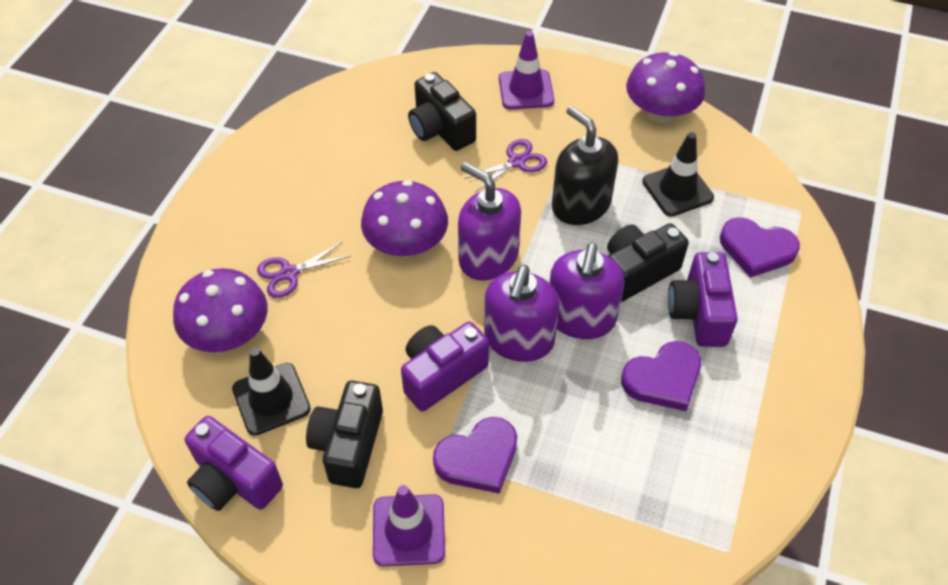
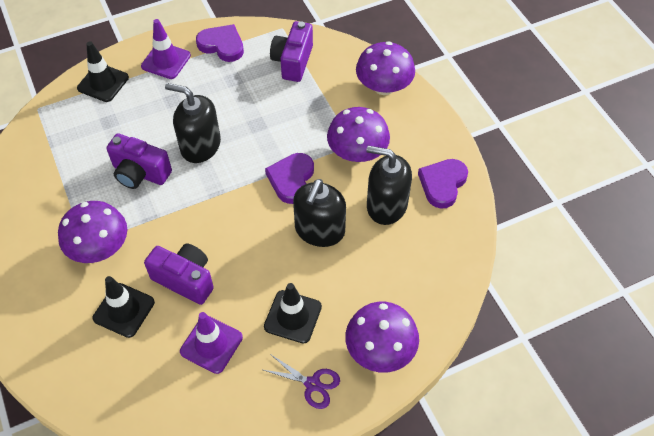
black camera: [306,381,383,488] [408,72,476,151] [607,223,689,302] = 3 -> none = 0
black soap dispenser: [552,106,618,225] = 1 -> [165,83,221,163] [293,179,346,247] [366,146,412,225] = 3
black traffic cone: [232,348,311,436] [642,132,714,217] = 2 -> [77,41,129,102] [93,276,155,338] [264,283,322,344] = 3
purple mushroom: [173,268,268,352] [361,180,448,257] [626,52,705,123] = 3 -> [58,201,127,263] [327,107,390,162] [345,302,419,373] [356,41,415,95] = 4
purple scissors: [257,242,351,298] [464,139,547,192] = 2 -> [263,354,340,409] = 1
purple soap dispenser: [458,162,521,281] [484,265,560,362] [550,242,624,339] = 3 -> none = 0

